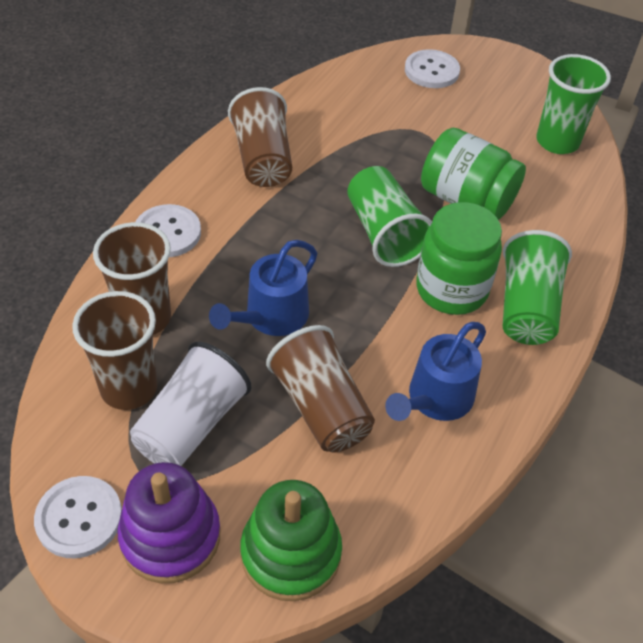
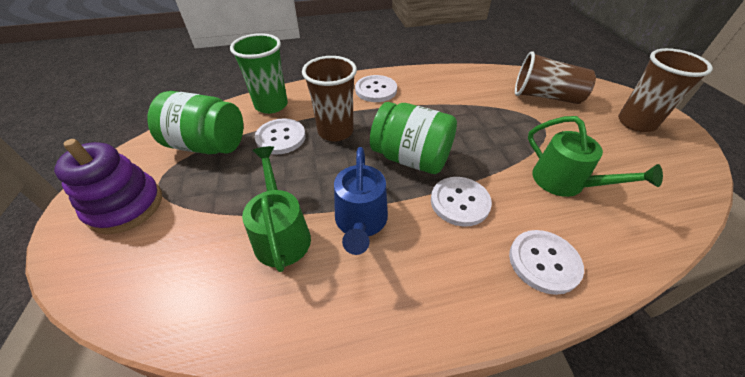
blue watering can: [209,240,317,336] [385,322,486,421] = 2 -> [334,147,388,255] = 1
brown cup: [72,291,158,410] [93,222,171,335] [228,87,292,187] [266,325,375,453] = 4 -> [302,56,357,141] [515,51,596,104] [618,48,713,132] = 3
green cup: [347,166,432,267] [503,230,572,345] [536,54,611,154] = 3 -> [230,33,288,114] = 1
green stacking toy: [240,480,342,601] = 1 -> none = 0
green watering can: none = 0 -> [242,146,311,272] [528,116,663,197] = 2
white button: [34,476,122,558] [135,204,201,257] [405,49,460,88] = 3 -> [255,118,306,155] [355,75,397,102] [431,177,492,226] [509,230,584,295] = 4
white cup: [130,342,252,466] = 1 -> none = 0

